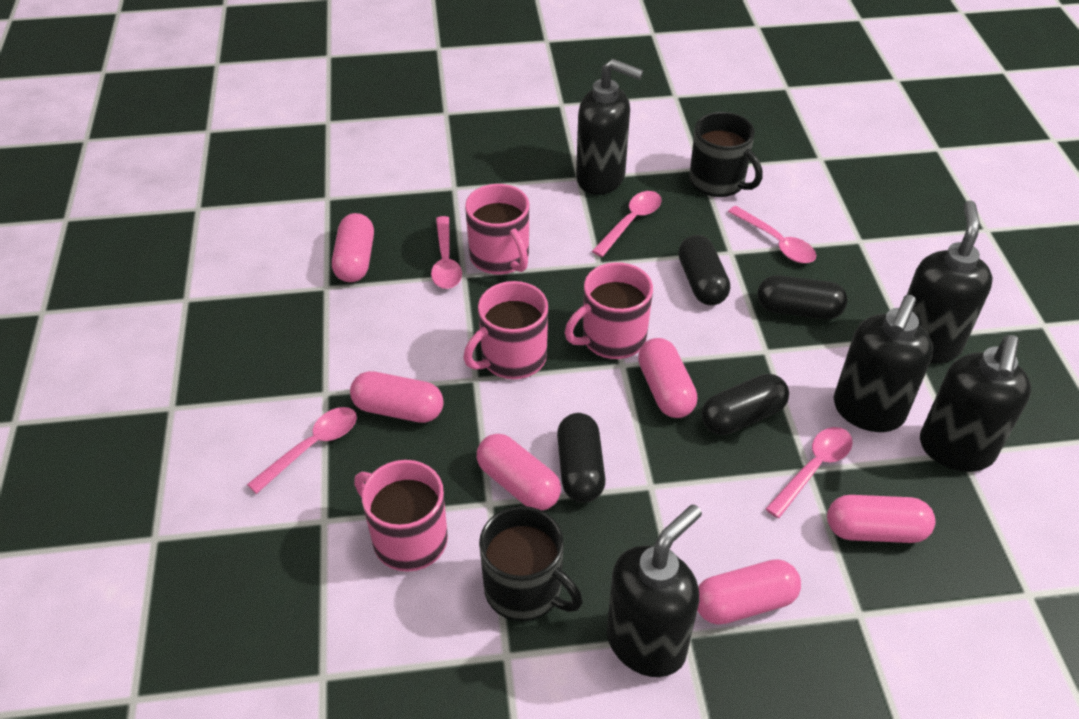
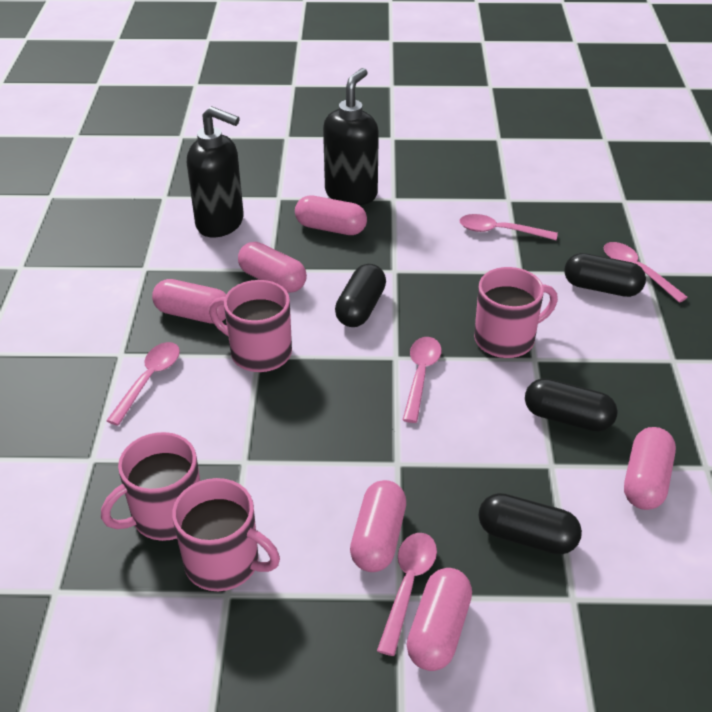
black mug: [479,506,583,621] [689,112,762,197] = 2 -> none = 0
black soap dispenser: [576,59,643,195] [607,504,702,677] [834,295,933,432] [907,201,993,364] [920,335,1031,472] = 5 -> [187,106,244,237] [323,68,379,205] = 2

